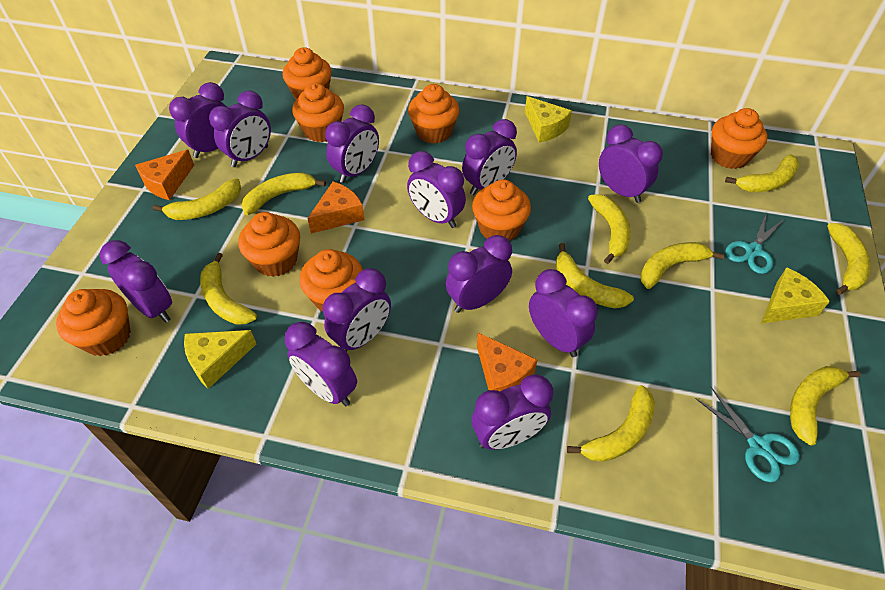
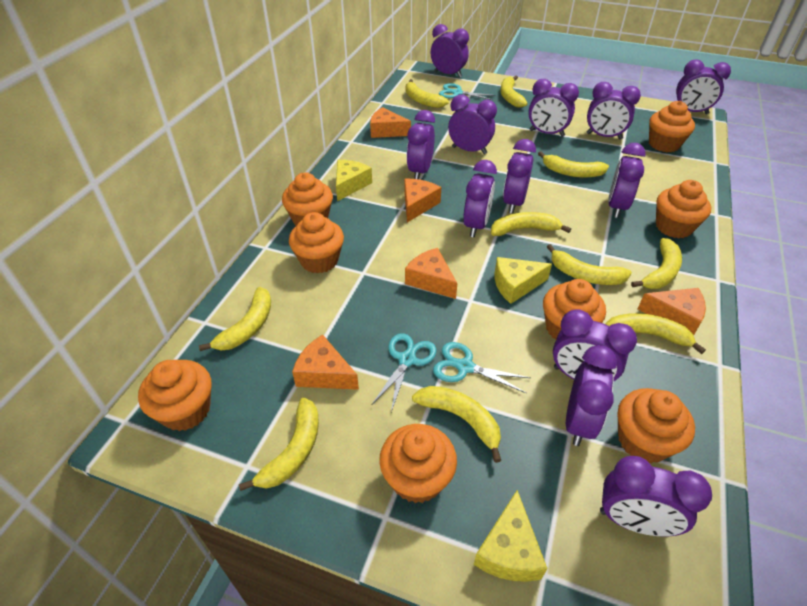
orange cheese: [135,150,194,200] [307,181,365,234] [477,333,537,391] = 3 -> [292,335,359,390] [370,107,411,138] [404,179,441,222] [405,248,457,299] [638,288,706,335] = 5
turquoise scissors: [695,387,800,482] [725,212,784,274] = 2 -> [372,333,436,412] [433,342,531,393] [439,83,496,100] = 3

